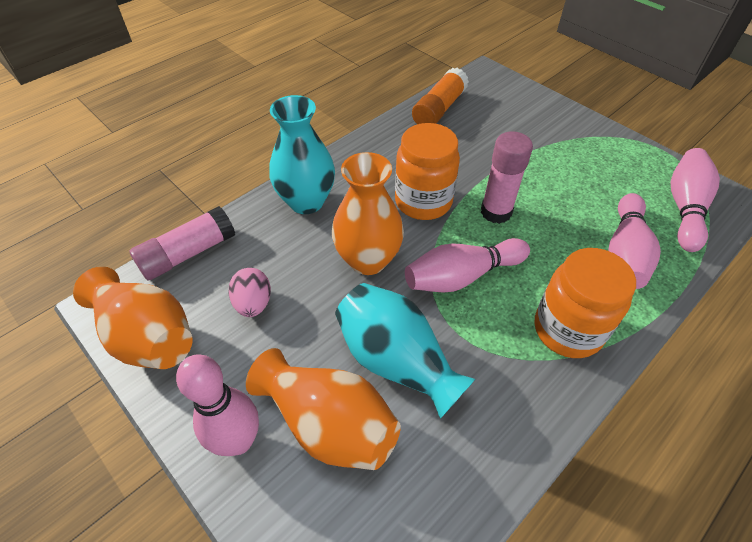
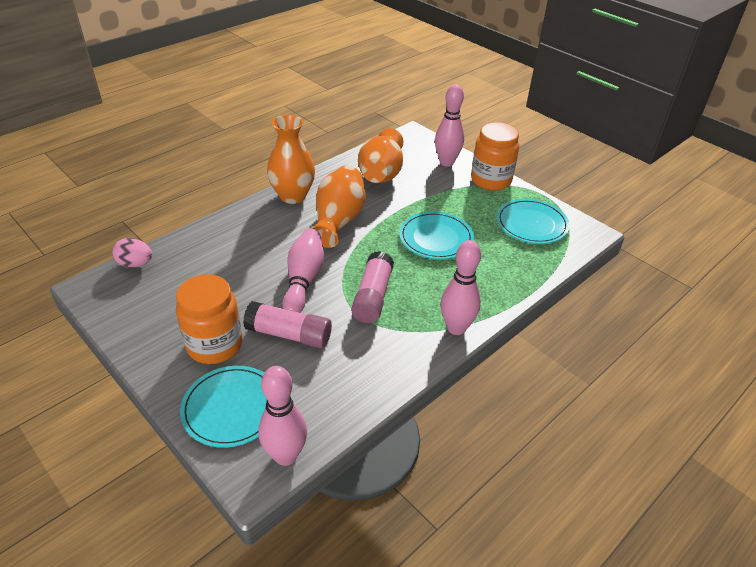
orange glue stick: [412,68,469,124] = 1 -> none = 0
turquoise plate: none = 0 -> [180,366,267,448] [399,211,474,259] [496,199,570,244] = 3
turquoise vase: [269,95,335,214] [335,283,475,419] = 2 -> none = 0

